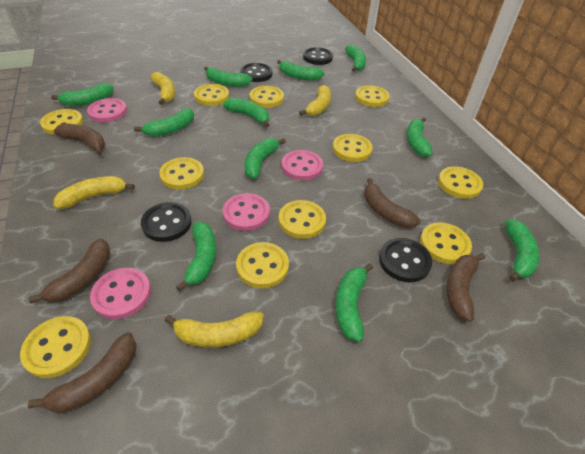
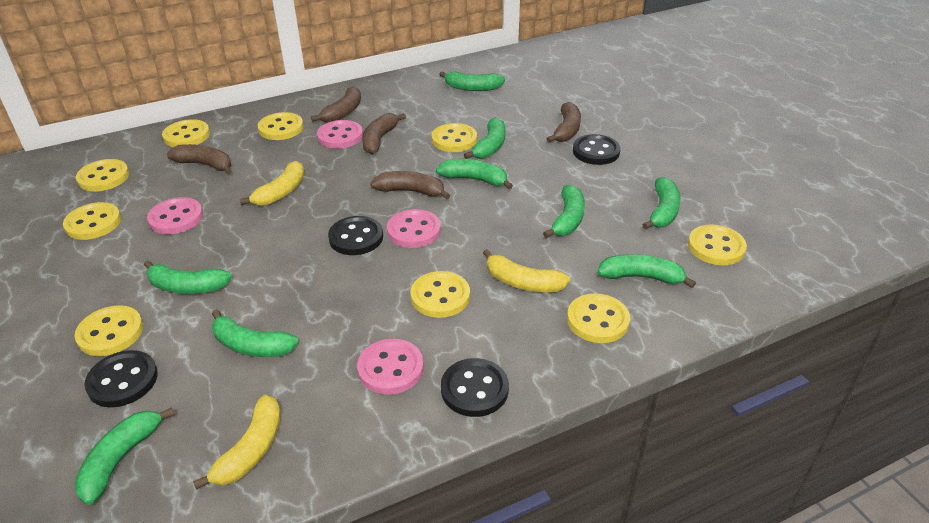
green banana: [51,83,114,106] [134,108,194,137] [176,222,216,291] [204,66,253,87] [223,98,269,127] [245,138,286,179] [277,60,325,81] [336,263,373,342] [345,45,366,72] [407,117,433,157] [505,219,540,282] = 11 -> [74,407,175,505] [144,260,232,294] [212,309,299,357] [436,159,513,189] [439,72,505,91] [464,117,505,159] [543,184,585,238] [597,254,696,288] [642,177,681,229] = 9
yellow banana: [53,176,135,209] [150,72,175,105] [165,312,264,348] [299,85,331,116] = 4 -> [193,395,281,490] [240,161,304,206] [483,249,570,293] = 3
yellow button: [20,316,91,378] [40,109,83,135] [159,157,204,190] [194,84,229,106] [236,242,289,288] [250,86,284,108] [279,200,326,239] [333,134,373,162] [355,85,390,107] [420,223,472,264] [438,166,483,199] = 11 -> [63,202,121,240] [74,305,143,356] [76,159,129,192] [162,119,210,147] [258,112,303,140] [411,271,470,318] [431,123,477,152] [567,293,630,343] [688,225,747,265] = 9

